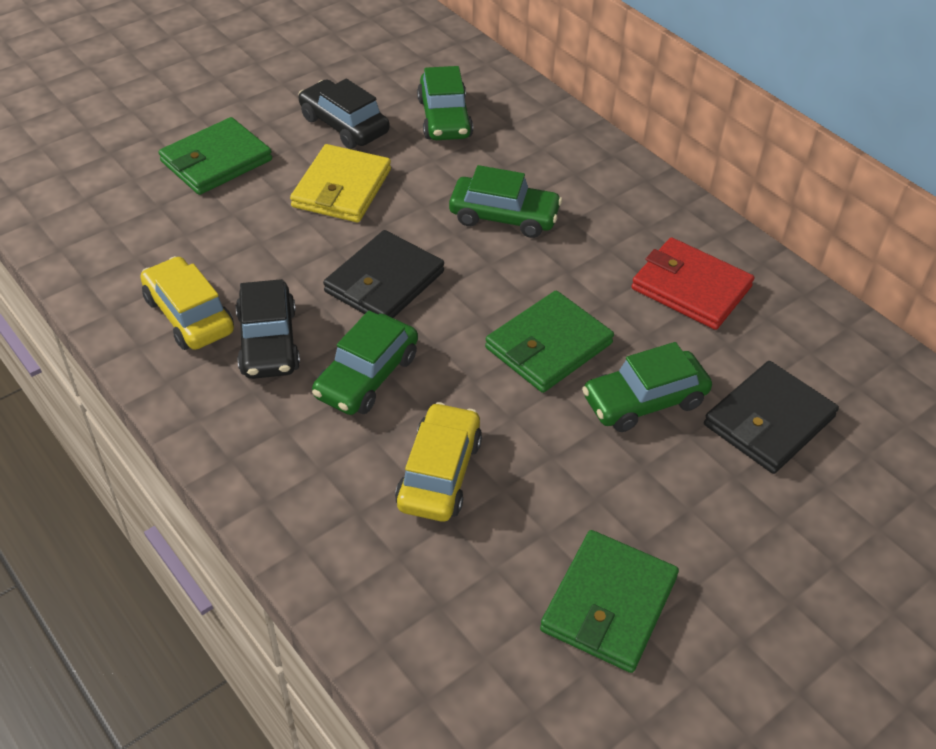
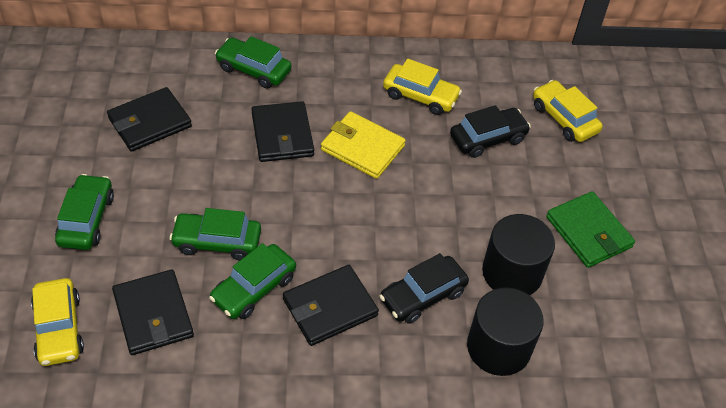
black cylinder: none = 0 -> [467,287,544,376] [482,214,555,295] = 2
black wallet: [323,230,444,318] [704,361,839,474] = 2 -> [107,87,192,152] [112,269,194,355] [252,101,314,162] [283,265,379,346] = 4
green wallet: [159,117,272,195] [485,291,614,393] [540,530,679,673] = 3 -> [546,191,635,268] = 1
red wallet: [631,237,754,330] = 1 -> none = 0
yellow car: [140,256,234,350] [395,402,482,522] = 2 -> [31,278,84,366] [383,59,462,115] [533,80,603,142] = 3

